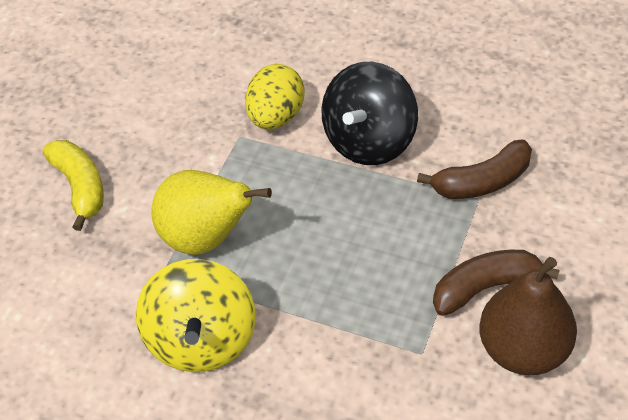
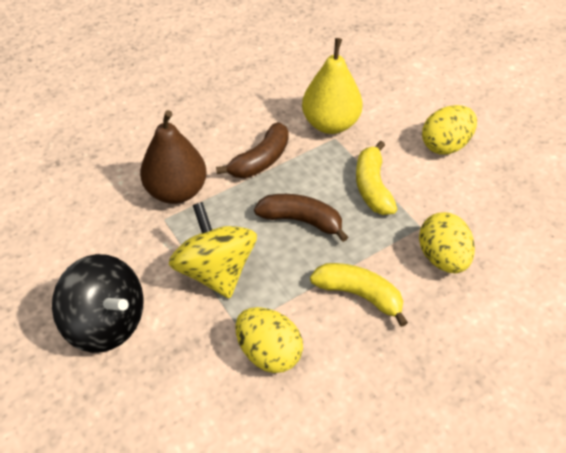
yellow banana: [43,140,104,231] = 1 -> [310,263,408,327] [356,141,397,215] = 2
yellow egg: [245,64,305,129] = 1 -> [235,307,303,373] [419,212,475,273] [422,105,477,155] = 3

